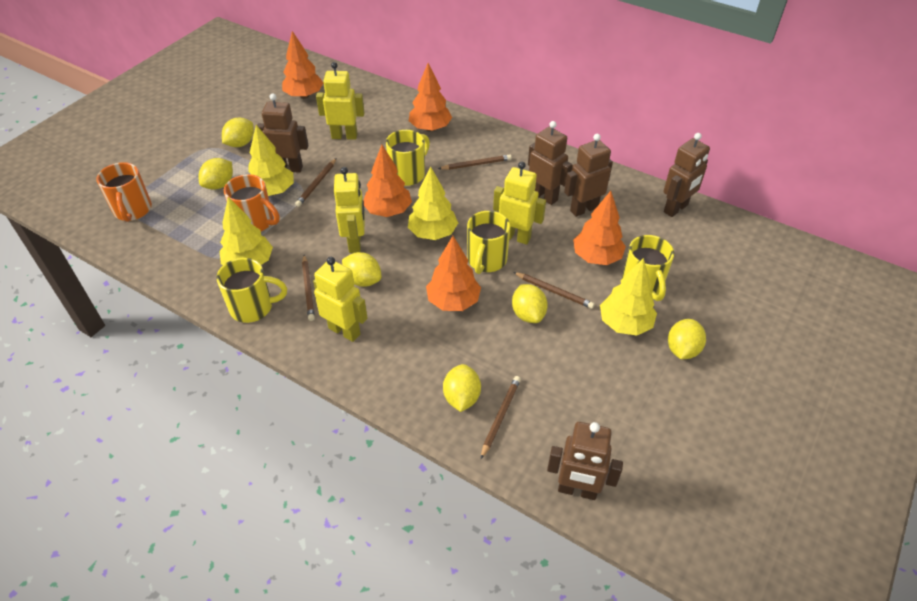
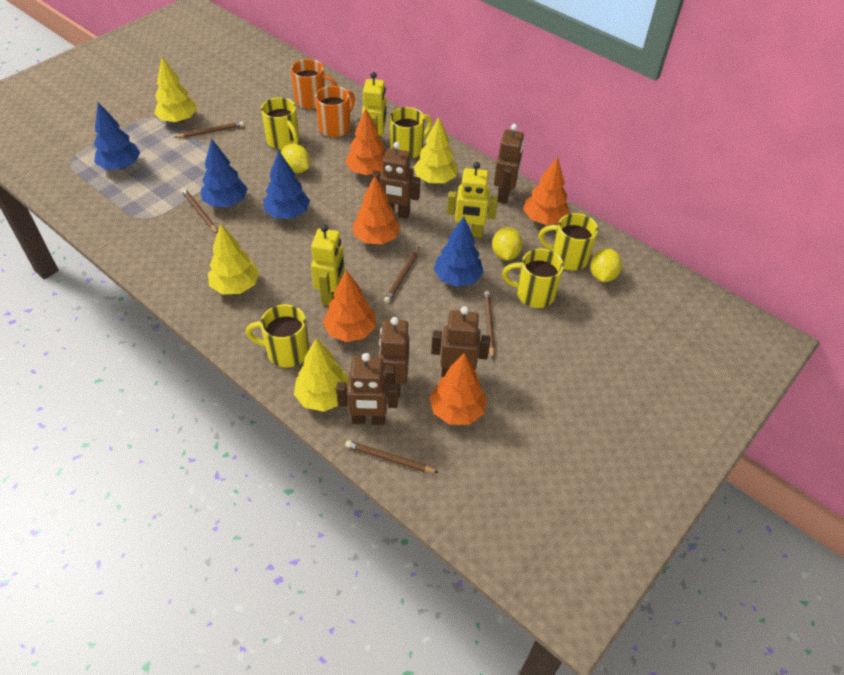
blue tree: none = 0 -> [94,102,140,170] [201,139,248,207] [263,150,310,219] [434,216,484,287] = 4
yellow lemon: [199,158,233,190] [222,118,254,147] [342,252,382,287] [443,364,481,412] [512,284,548,323] [668,319,706,359] = 6 -> [281,144,310,173] [492,227,523,261] [590,248,622,282] = 3
yellow mug: [216,258,287,323] [386,130,430,186] [467,211,510,274] [622,235,674,301] = 4 -> [246,304,309,368] [261,97,299,150] [390,107,433,159] [502,248,564,308] [539,213,598,271] = 5
yellow robot: [313,257,367,342] [316,62,365,140] [334,167,365,253] [493,161,546,245] = 4 -> [311,224,345,306] [362,72,386,140] [447,162,498,238] = 3

